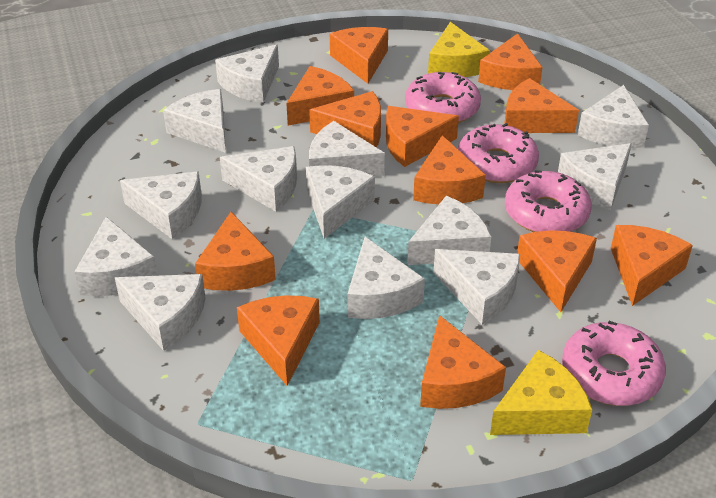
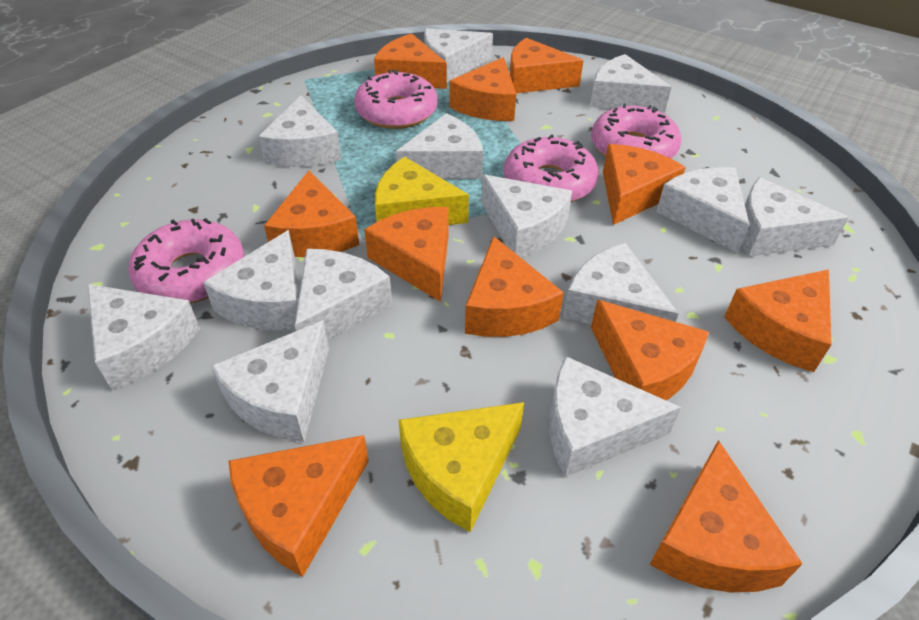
orange cheese: [195,212,276,291] [237,295,320,386] [286,66,354,126] [309,91,381,147] [330,27,388,84] [386,106,459,167] [413,135,486,204] [420,315,506,409] [478,33,543,90] [504,78,579,133] [517,230,597,312] [611,225,693,306] = 12 -> [228,435,369,577] [264,171,359,257] [364,207,449,302] [374,34,447,89] [449,57,516,121] [465,236,564,337] [510,38,583,93] [591,300,709,400] [603,144,686,225] [649,440,803,592] [724,269,832,372] = 11

